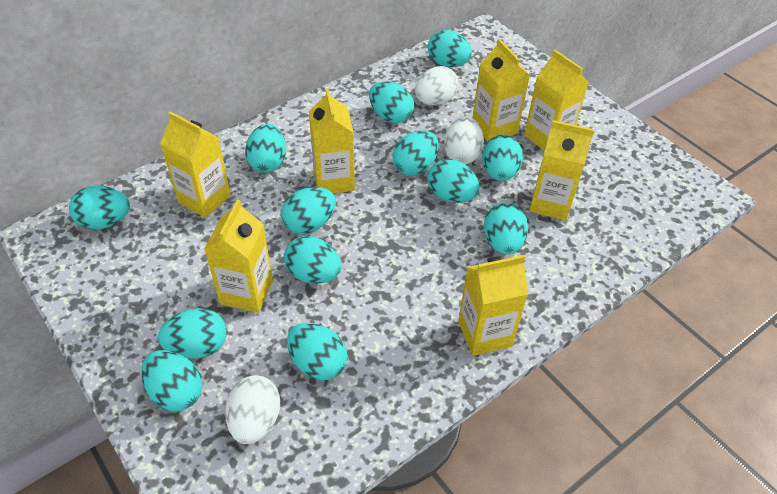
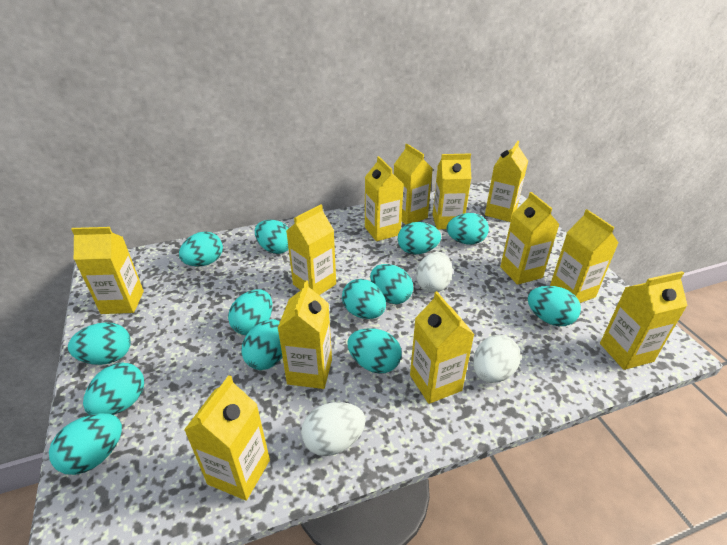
yellow carton: [160,111,231,218] [204,200,273,313] [309,88,355,193] [458,255,528,356] [472,39,530,142] [524,50,589,151] [529,120,594,221] = 7 -> [71,227,144,314] [184,375,270,501] [278,280,332,389] [286,204,336,295] [365,156,404,241] [394,144,433,225] [410,291,475,404] [433,153,471,229] [485,141,528,222] [500,192,560,285] [550,209,619,303] [600,271,688,370] = 12

